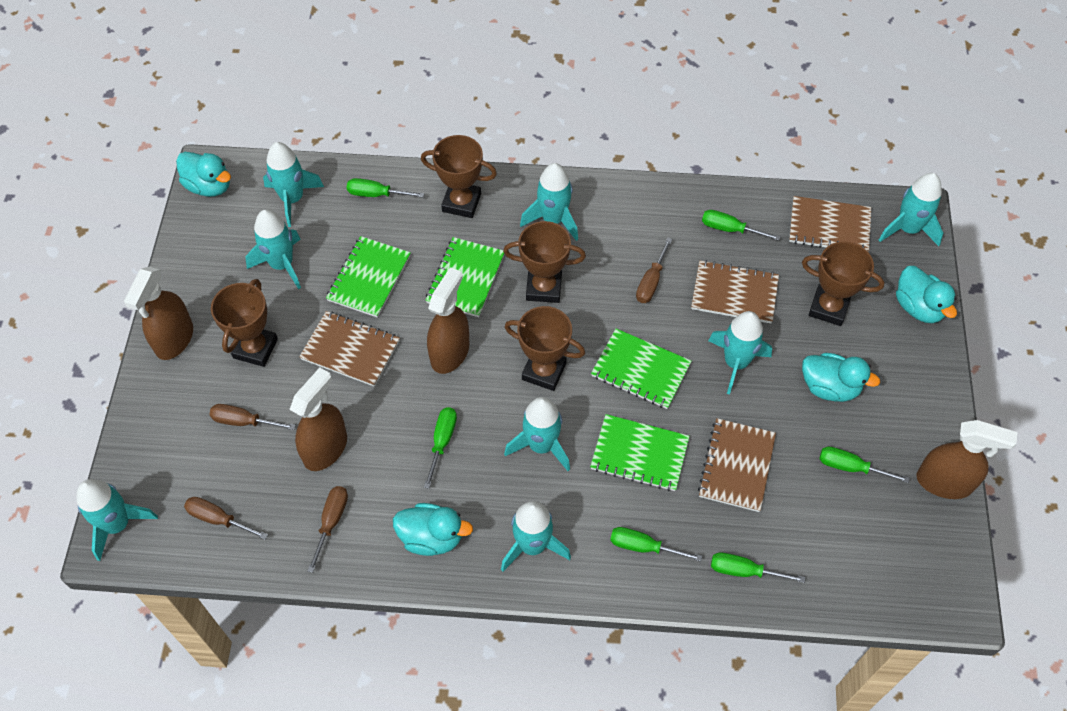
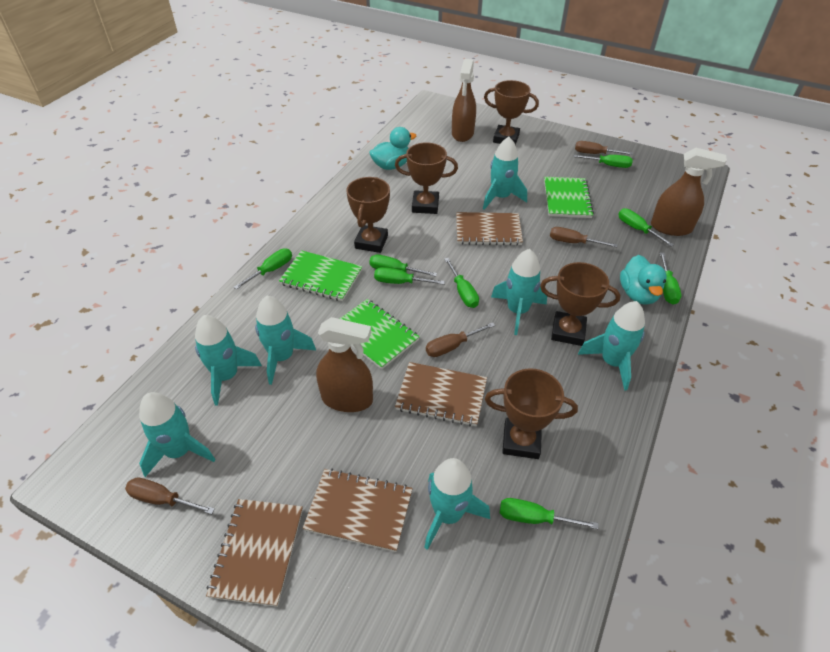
brown spray bottle: [124,267,193,360] [289,367,347,471] [427,267,469,374] [917,420,1017,499] = 4 -> [316,317,373,412] [452,59,476,142] [651,148,727,236] = 3
green notebook: [326,236,411,318] [425,237,504,317] [590,414,690,491] [591,329,692,409] = 4 -> [279,250,362,301] [340,299,420,369] [544,177,594,218] = 3
green screwdriver: [347,178,424,198] [424,407,457,489] [610,527,702,561] [702,210,781,241] [711,553,805,583] [819,447,910,483] = 6 -> [234,249,292,290] [369,255,437,277] [374,267,445,285] [444,258,479,308] [500,498,598,529] [573,155,633,168] [618,208,674,247] [660,253,681,305] = 8
turquoise duck: [176,152,231,197] [393,503,473,556] [802,353,880,402] [896,266,957,323] = 4 -> [369,127,416,170] [620,255,667,305] = 2
turquoise rocket: [76,479,158,561] [246,209,301,289] [263,142,324,227] [501,501,571,571] [504,397,570,471] [520,163,578,241] [708,311,772,395] [879,173,943,246] = 8 -> [139,392,216,477] [195,315,262,406] [255,296,316,385] [424,458,490,550] [483,137,527,210] [491,249,547,335] [578,301,645,391] = 7

